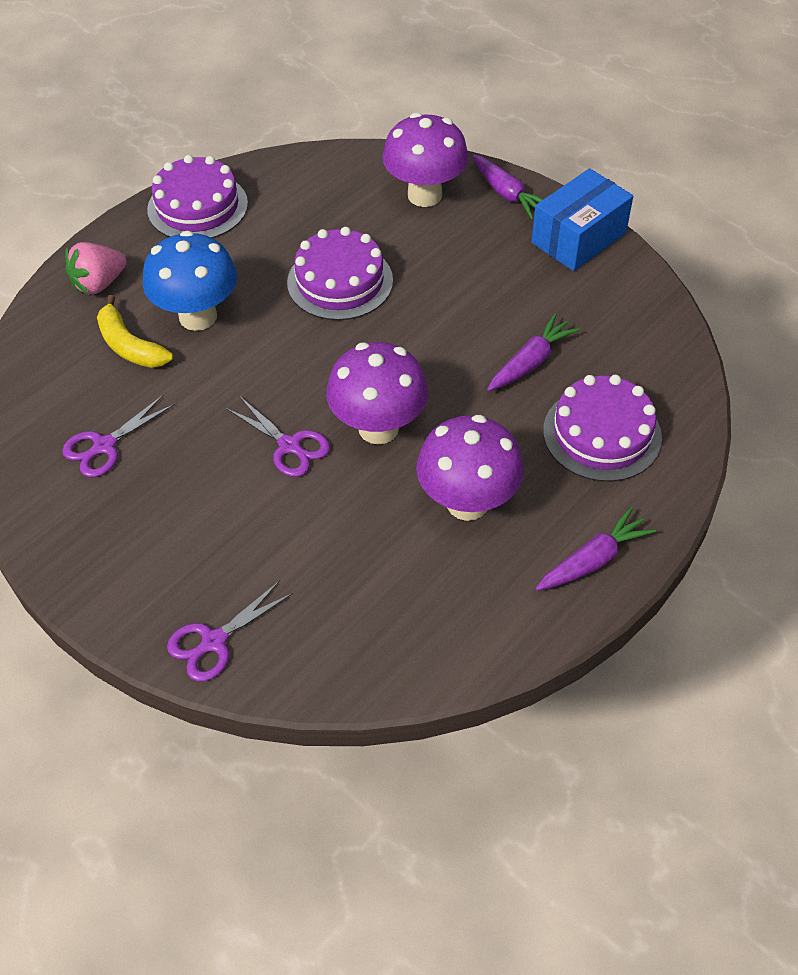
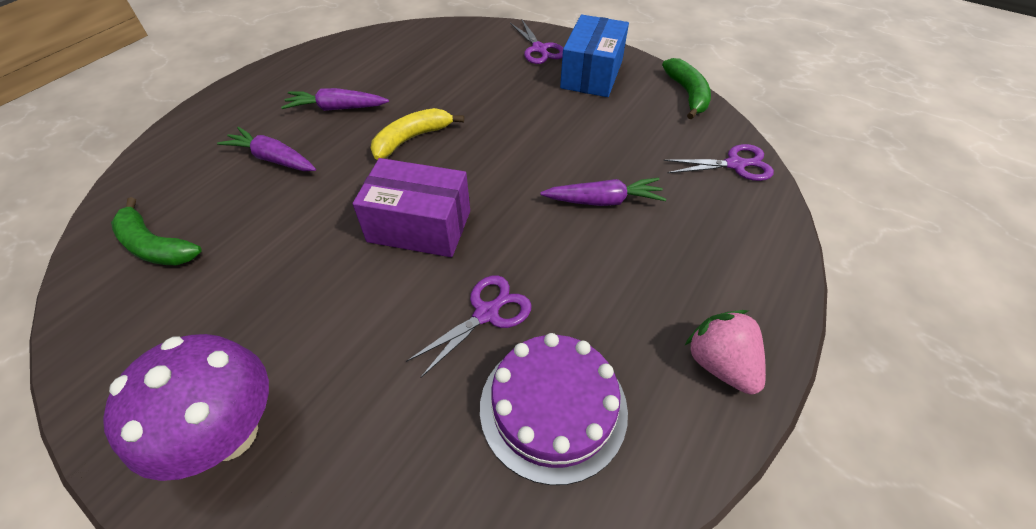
blue mushroom: [143,231,237,331] = 1 -> none = 0
green banana: none = 0 -> [111,197,201,265] [662,58,711,119] = 2
purple box: none = 0 -> [353,158,470,257] = 1
purple cake: [147,155,248,238] [287,227,393,320] [543,375,662,482] = 3 -> [480,333,628,485] = 1
purple mushroom: [326,342,428,444] [382,113,469,207] [416,415,524,521] = 3 -> [103,334,269,481] = 1

